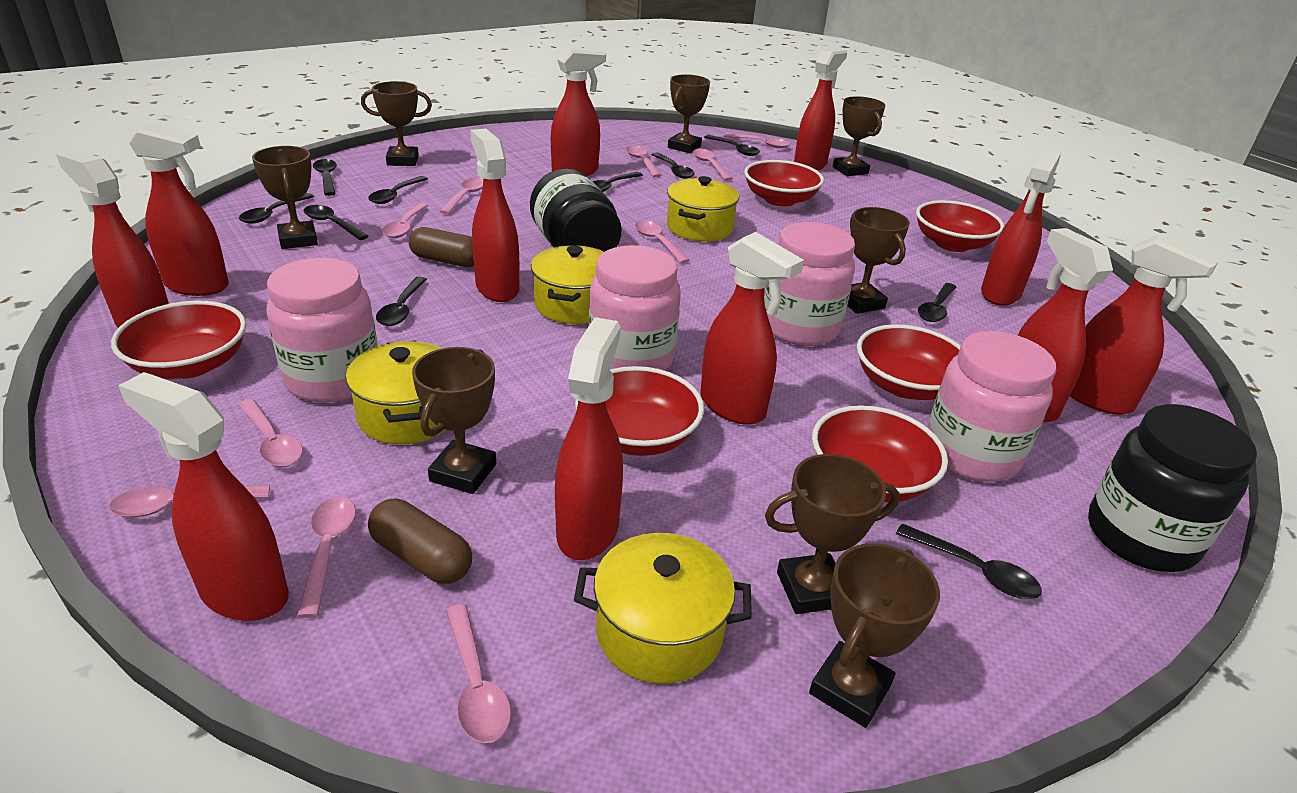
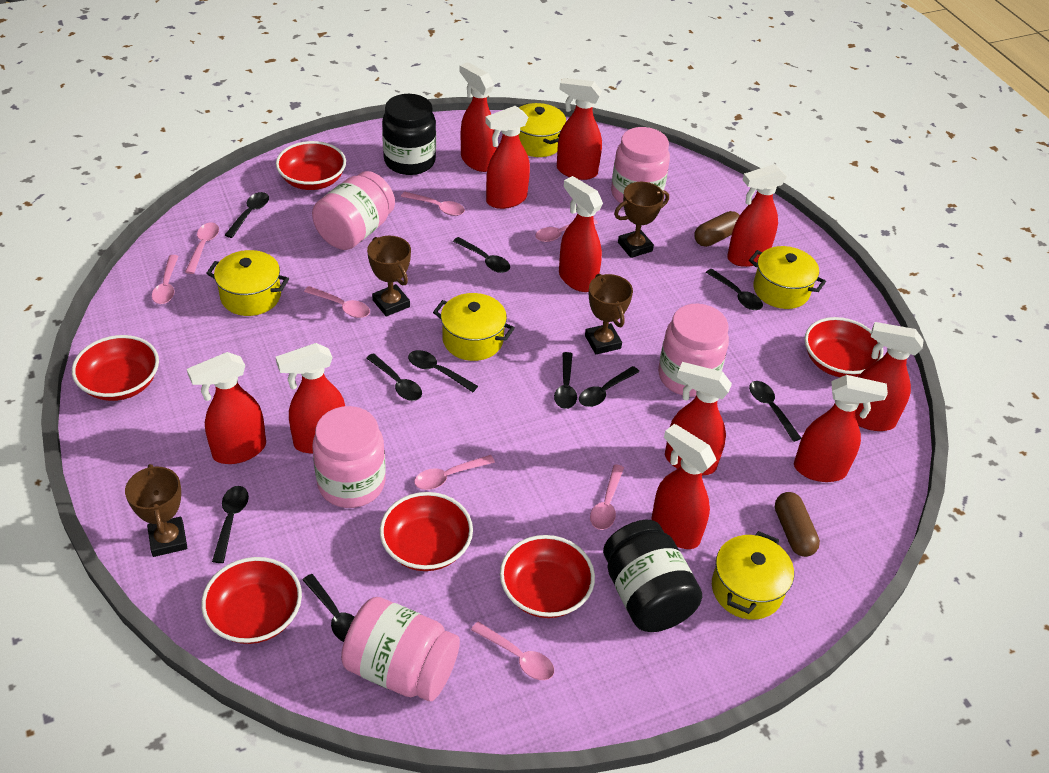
brown trophy: [252,146,318,249] [361,81,432,166] [412,347,496,494] [668,74,710,153] [765,454,900,614] [809,543,940,728] [833,96,885,176] [847,207,910,314] = 8 -> [125,464,187,557] [367,236,411,316] [585,274,633,354] [614,182,669,258] = 4
pink jar: [266,258,378,403] [589,245,681,371] [764,222,855,346] [927,331,1056,482] = 4 -> [312,171,395,250] [312,406,386,508] [341,597,460,701] [611,127,670,203] [658,304,729,397] = 5
pink spoon: [109,485,270,517] [238,399,303,467] [297,497,356,618] [382,203,428,238] [439,177,483,214] [446,604,511,743] [626,145,662,177] [635,220,690,263] [693,149,733,181] [724,133,790,148] = 10 -> [152,255,178,304] [185,223,219,274] [304,286,370,318] [401,192,465,216] [414,455,495,490] [471,621,554,680] [535,218,598,242] [590,464,624,530] = 8
yellow pot: [346,341,446,445] [531,245,604,324] [574,533,752,684] [667,176,739,241] = 4 -> [206,250,289,316] [433,293,515,361] [517,103,566,157] [712,531,794,620] [749,246,826,309] = 5

